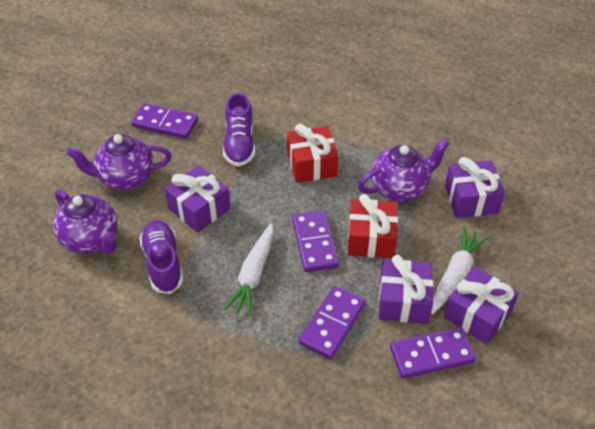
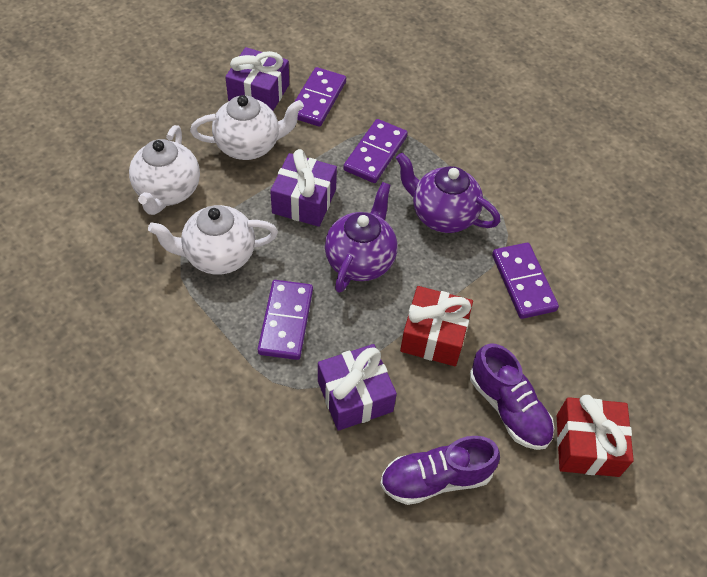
purple gift: [165,165,230,233] [379,255,433,324] [444,267,519,344] [445,157,505,218] = 4 -> [225,47,289,111] [270,149,337,227] [318,344,397,431] = 3
purple teapot: [53,189,118,254] [66,134,171,190] [358,139,450,201] = 3 -> [325,182,398,293] [396,153,500,233] = 2
white carrot: [223,223,274,316] [431,227,489,315] = 2 -> none = 0
white teapot: none = 0 -> [129,125,200,215] [148,205,278,275] [190,95,304,160] = 3

